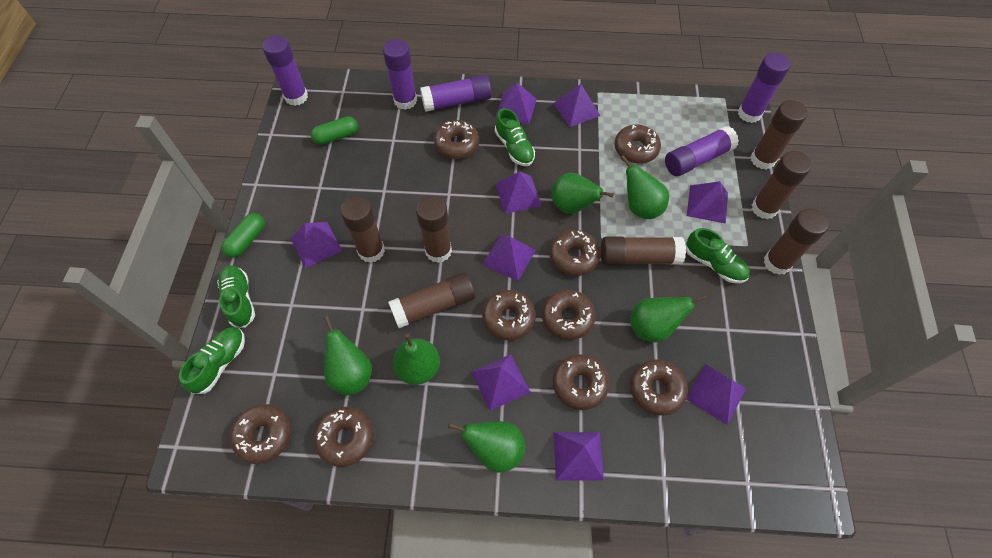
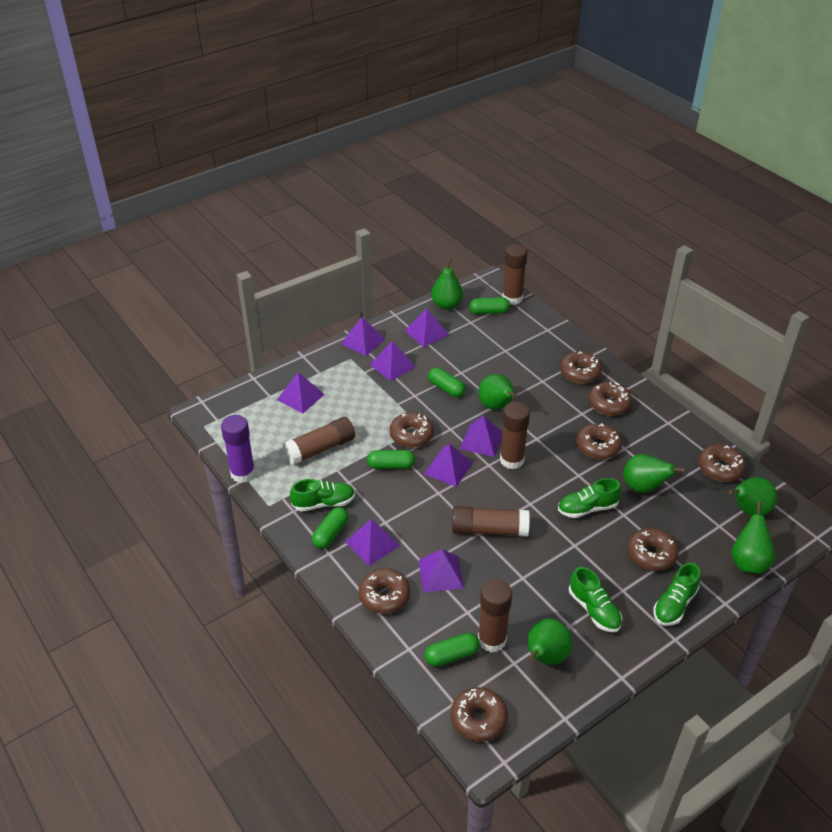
brown donut: [230,404,291,464] [314,407,374,467] [434,120,479,159] [482,290,536,341] [542,290,596,340] [549,230,601,276] [553,354,610,410] [615,125,661,164] [630,359,688,416] = 9 -> [359,568,410,614] [390,412,434,448] [451,687,508,742] [560,351,602,384] [576,423,622,459] [588,382,632,416] [628,528,679,571] [698,445,746,482] = 8
brown glue stick: [341,196,385,263] [388,272,475,328] [416,196,452,263] [601,237,686,265] [751,100,808,170] [752,151,812,219] [764,208,829,275] = 7 -> [283,417,355,465] [452,506,529,537] [478,579,512,653] [500,402,530,469] [502,244,528,305] = 5
green capsule: [222,213,265,258] [311,117,358,145] = 2 -> [312,507,349,549] [367,450,415,469] [425,633,479,667] [428,367,465,397] [469,297,510,314] = 5
purple glue stick: [262,35,308,106] [383,39,417,110] [420,74,491,112] [665,126,739,176] [738,53,790,123] = 5 -> [221,415,255,483] = 1
purple pyramid: [290,222,342,268] [471,354,530,411] [482,234,536,281] [495,83,537,124] [495,171,542,214] [553,84,600,127] [554,432,604,481] [686,364,746,425] [687,181,728,224] = 9 -> [277,372,325,413] [341,317,385,356] [345,519,400,566] [370,341,416,381] [405,308,449,347] [419,549,464,593] [424,444,472,487] [460,416,503,457] = 8

